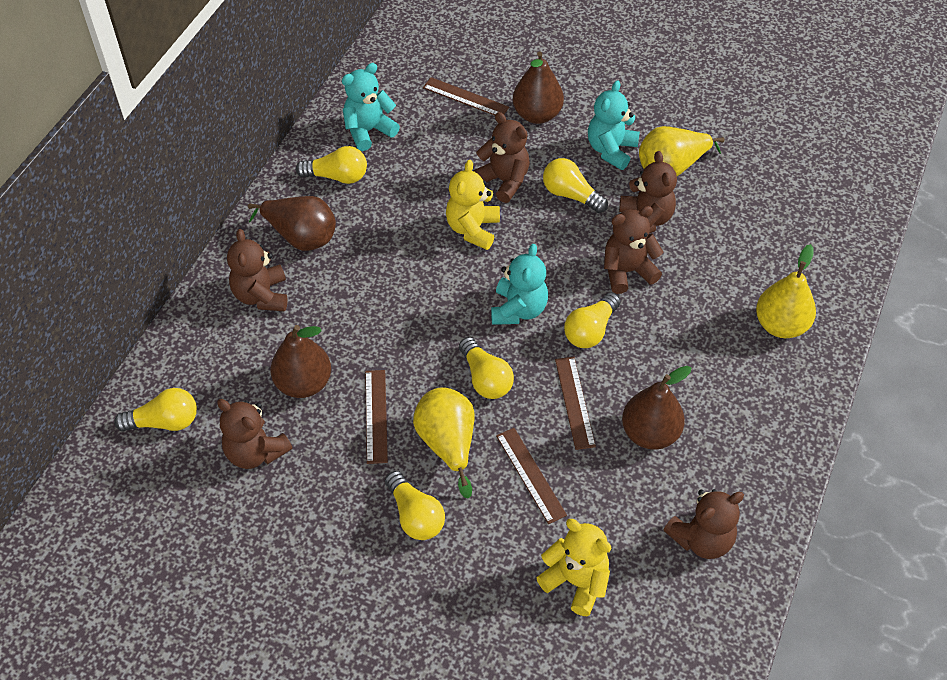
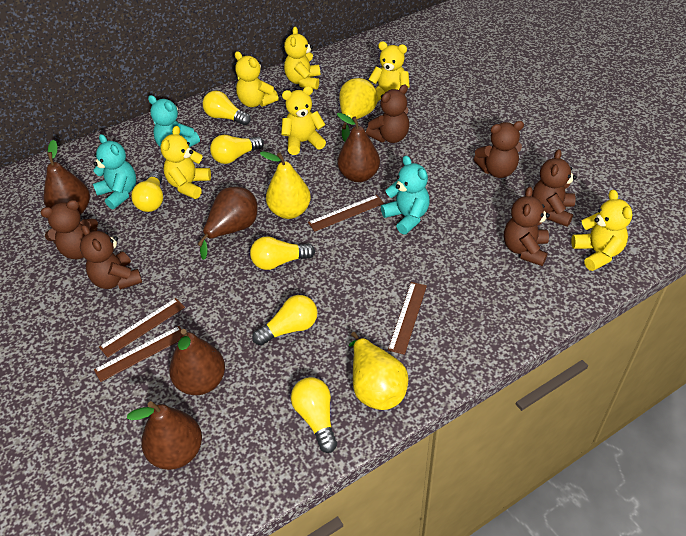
brown pear: [248,196,336,251] [270,325,331,398] [512,52,564,124] [622,366,692,450] = 4 -> [43,140,90,215] [127,401,202,470] [169,329,225,395] [197,187,258,260] [337,113,380,182] = 5
yellow teddy bear: [446,160,500,250] [536,519,611,616] = 2 -> [161,126,211,199] [235,51,279,107] [281,86,326,155] [284,27,320,89] [368,42,410,102] [571,190,632,271] = 6

